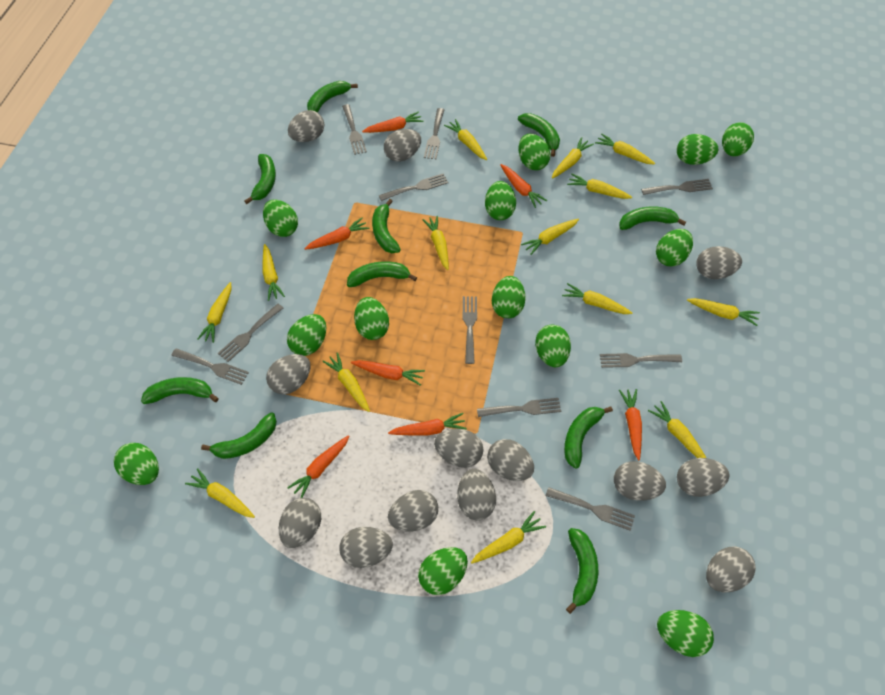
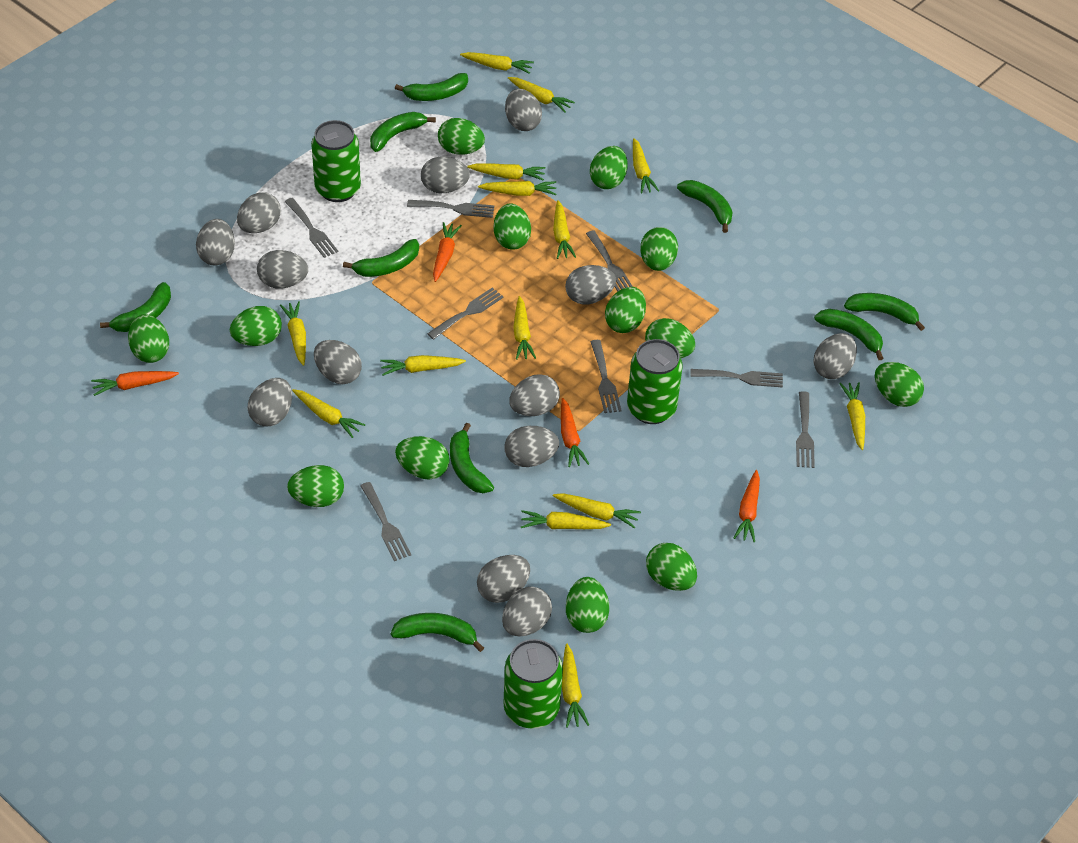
green banana: [141,377,219,404] [201,412,277,459] [245,154,276,204] [307,81,358,113] [347,261,417,287] [372,199,401,253] [518,113,560,157] [564,406,613,469] [566,528,598,614] [619,206,686,230] = 10 -> [100,282,171,332] [343,239,419,277] [370,112,436,152] [391,613,484,652] [395,73,468,101] [450,423,494,493] [677,180,733,233] [814,309,883,360] [844,293,925,331] = 9
green can: none = 0 -> [311,120,361,202] [504,639,563,729] [627,339,683,424] = 3
grey fork: [171,348,249,385] [218,303,283,362] [342,104,367,155] [379,173,448,201] [424,108,445,159] [463,296,477,364] [477,398,561,417] [546,487,635,531] [600,353,682,368] [641,179,713,195] = 10 -> [285,198,338,258] [360,482,411,561] [407,200,494,218] [427,287,504,340] [586,230,633,292] [590,340,622,413] [690,369,783,388] [796,391,815,468] = 8
orange carrot: [287,435,349,498] [304,217,370,250] [351,360,425,386] [362,111,423,133] [388,413,467,435] [500,164,547,208] [619,389,642,460] = 7 -> [91,371,179,396] [433,222,462,282] [561,398,589,467] [734,470,760,542] = 4

